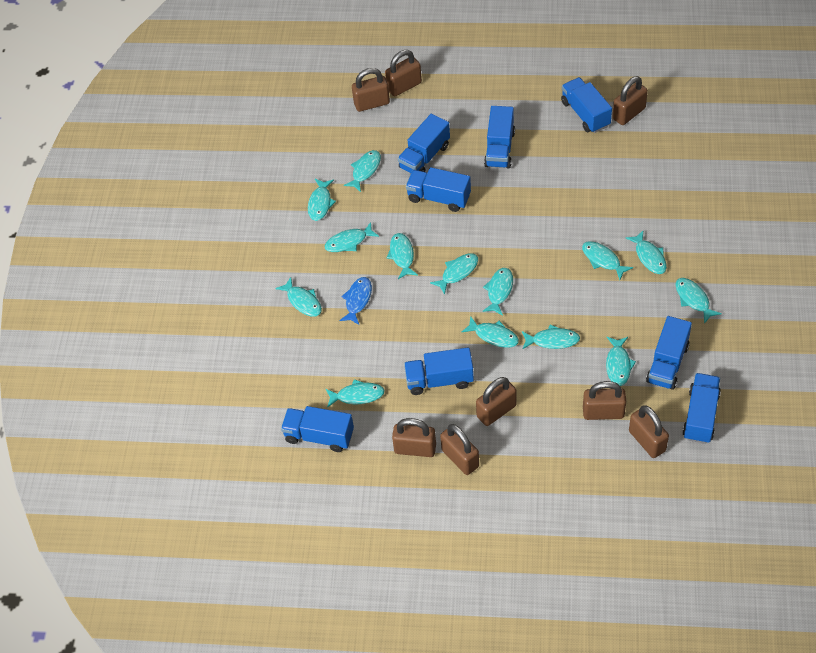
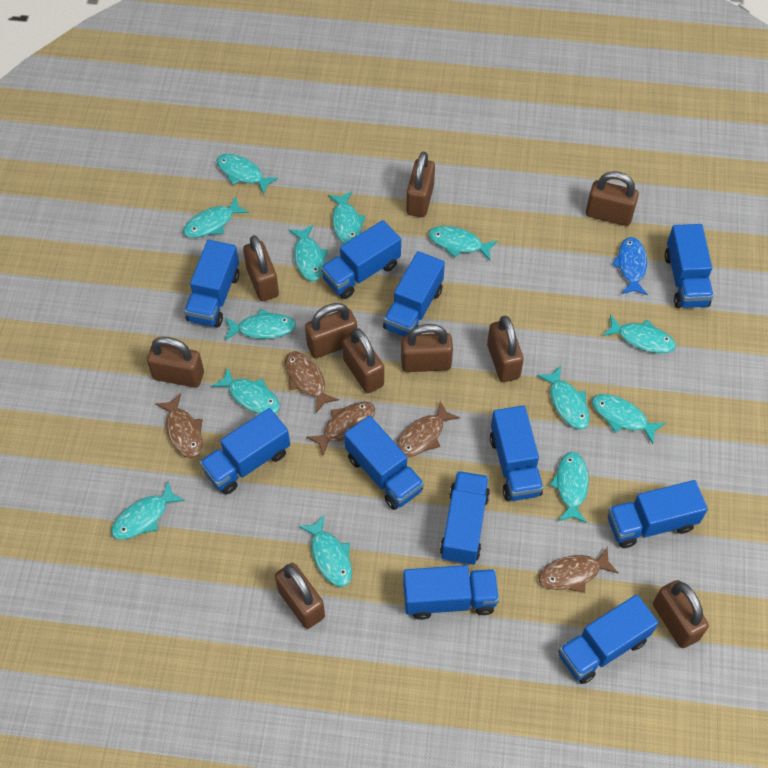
blue truck: [281,406,354,452] [398,114,450,173] [404,348,474,395] [406,167,471,212] [484,106,515,168] [561,77,612,133] [646,316,692,390] [682,373,721,444] = 8 -> [184,240,240,327] [200,408,290,495] [321,220,401,299] [344,416,424,510] [383,251,445,336] [403,565,499,620] [440,471,490,565] [490,405,543,501] [558,595,658,684] [608,480,708,548] [665,224,714,308] = 11
brown fish: none = 0 -> [155,393,203,458] [285,351,339,413] [306,402,375,456] [396,401,460,458] [538,547,619,593] = 5
brown padlock: [352,68,390,112] [385,50,422,96] [392,418,436,457] [440,424,479,475] [476,377,517,426] [583,381,626,420] [612,76,648,125] [629,406,669,458] = 8 -> [147,337,204,388] [243,235,279,301] [275,563,325,629] [305,303,357,358] [342,328,384,393] [401,324,453,372] [406,152,435,217] [487,316,524,382] [586,171,639,226] [653,580,709,648] = 10
turquoise fish: [275,277,322,316] [308,179,336,221] [325,222,379,252] [326,379,385,408] [344,150,381,192] [387,233,418,279] [430,253,478,295] [462,316,519,348] [482,268,513,316] [522,325,580,350] [582,241,633,280] [606,337,636,386] [626,231,667,274] [675,278,722,324] = 14 -> [111,482,185,540] [183,196,249,238] [211,367,280,414] [216,154,278,194] [225,309,296,340] [289,225,328,281] [299,514,352,587] [328,191,366,244] [428,226,497,260] [537,366,590,430] [550,452,589,523] [592,394,665,444] [602,315,676,353] = 13

